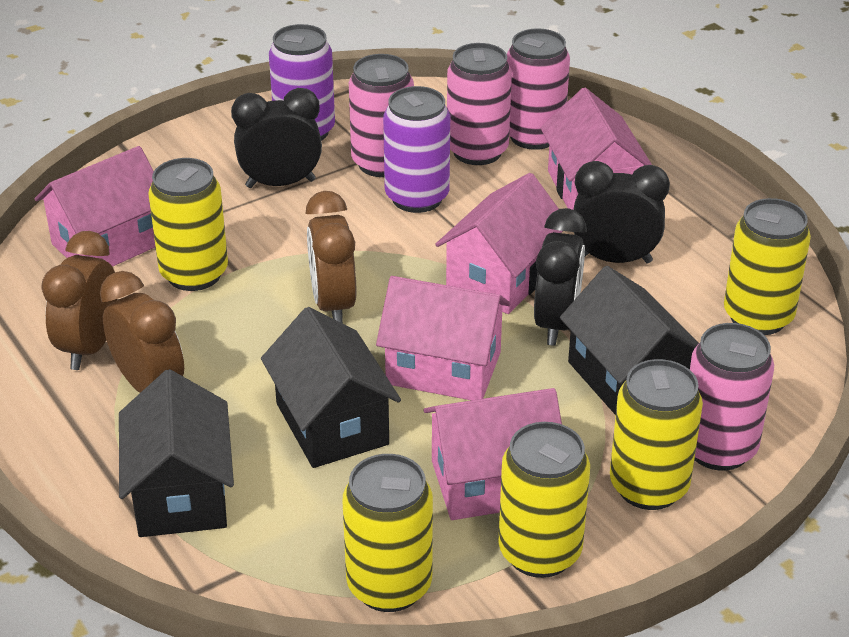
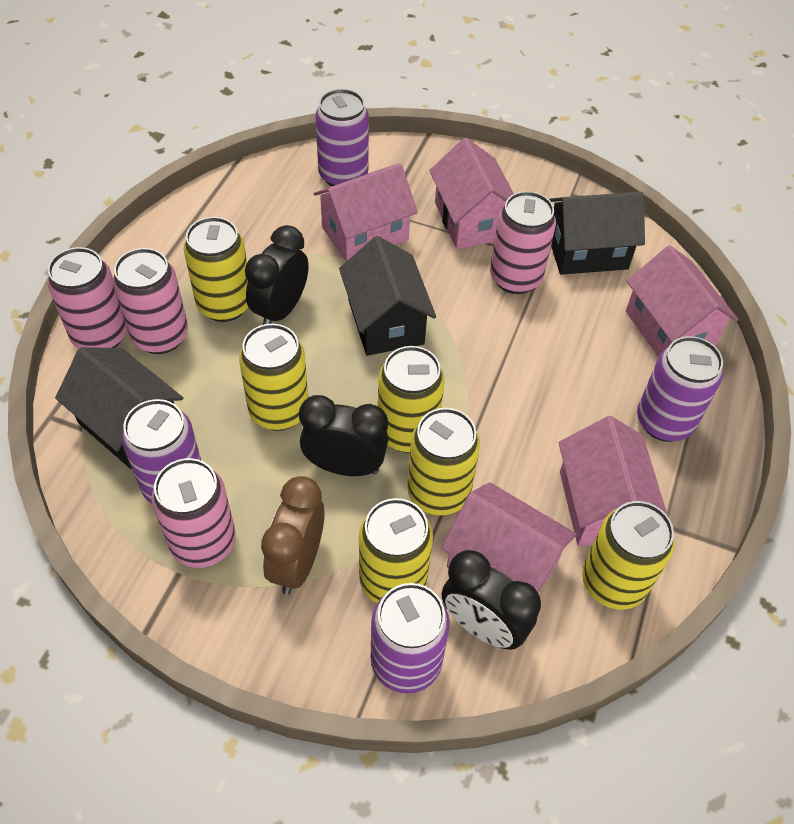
brown clock: [41,231,117,370] [100,271,184,393] [305,191,356,324] = 3 -> [261,476,324,595] = 1
purple can: [269,24,335,141] [383,86,450,213] = 2 -> [122,399,201,503] [315,89,369,186] [371,583,450,693] [637,336,723,442] = 4
yellow can: [148,158,228,291] [343,454,433,612] [498,422,590,578] [610,359,703,510] [724,198,811,335] = 5 -> [184,217,248,322] [239,324,308,431] [359,498,433,603] [378,346,445,453] [407,408,480,515] [582,501,674,610] = 6

